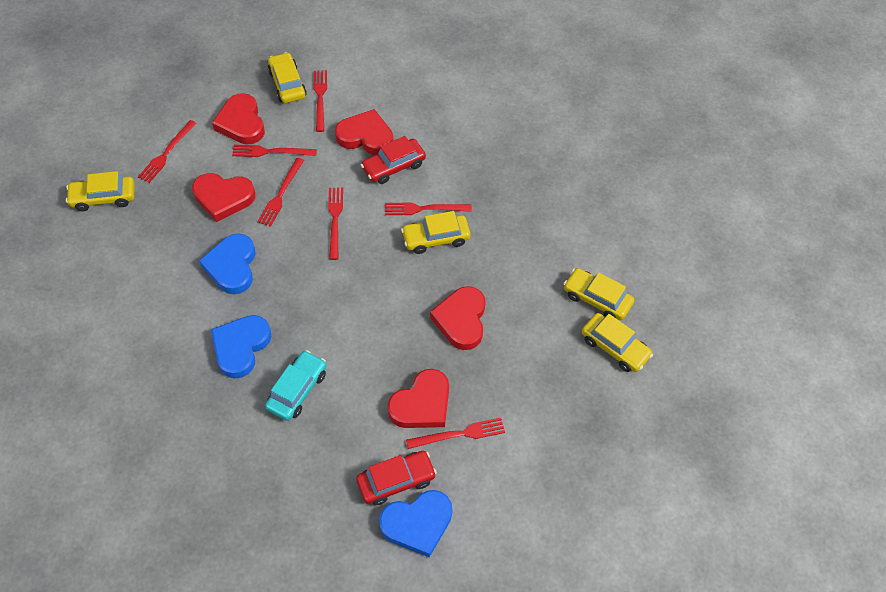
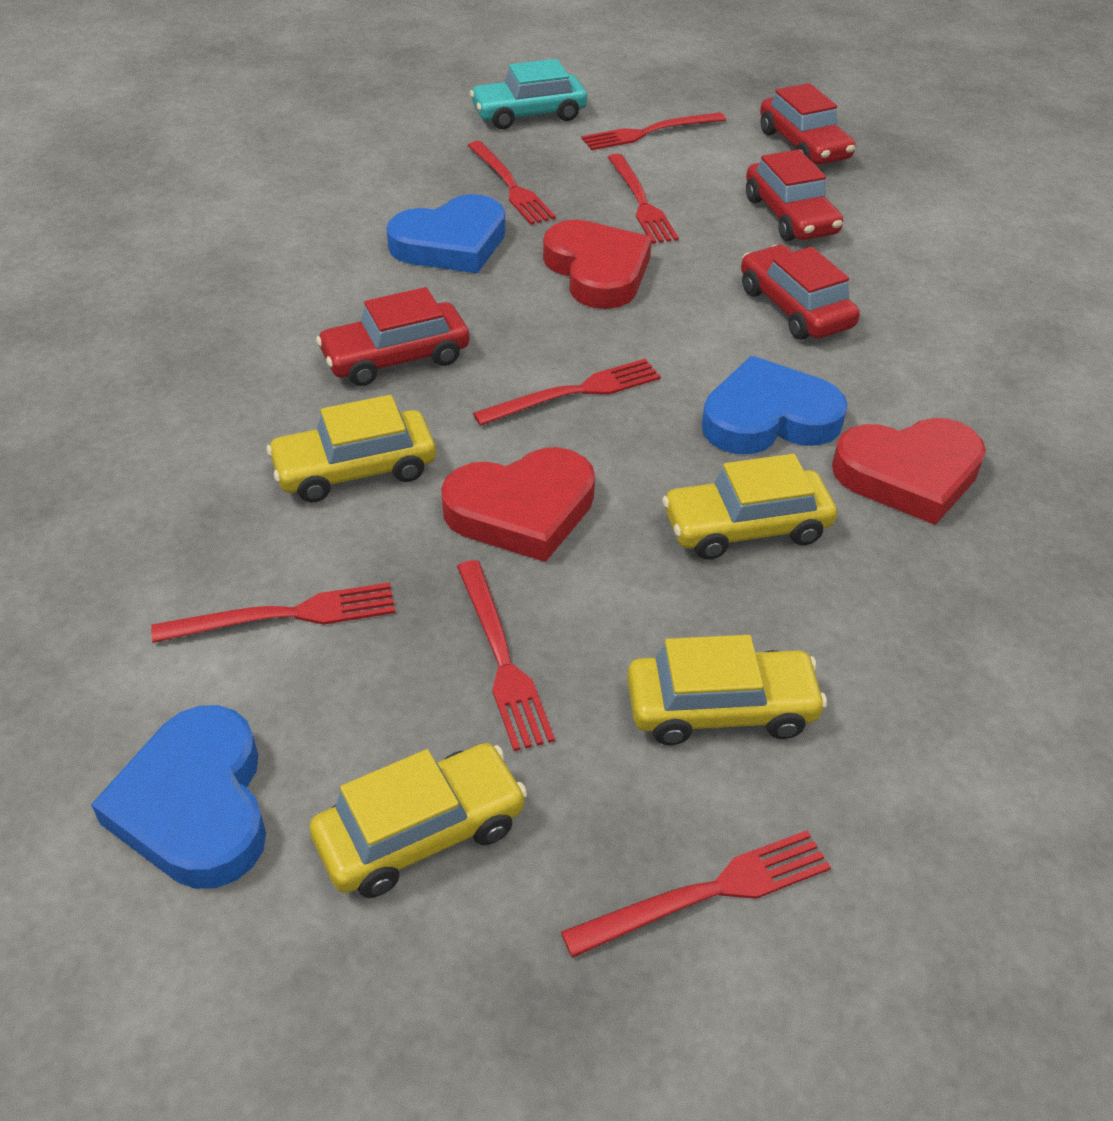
red car: [356,451,437,505] [361,136,426,184] = 2 -> [316,287,469,386] [741,245,860,340] [746,149,843,241] [760,83,855,165] = 4
red heart: [192,173,255,222] [212,93,265,145] [335,109,393,155] [388,369,449,428] [430,286,486,350] = 5 -> [441,447,595,562] [543,220,652,309] [832,418,986,525] = 3
yellow car: [66,171,135,211] [268,52,307,103] [401,211,470,254] [564,268,634,320] [582,313,653,372] = 5 -> [266,395,436,503] [309,743,527,898] [627,635,827,745] [662,454,837,560] = 4

